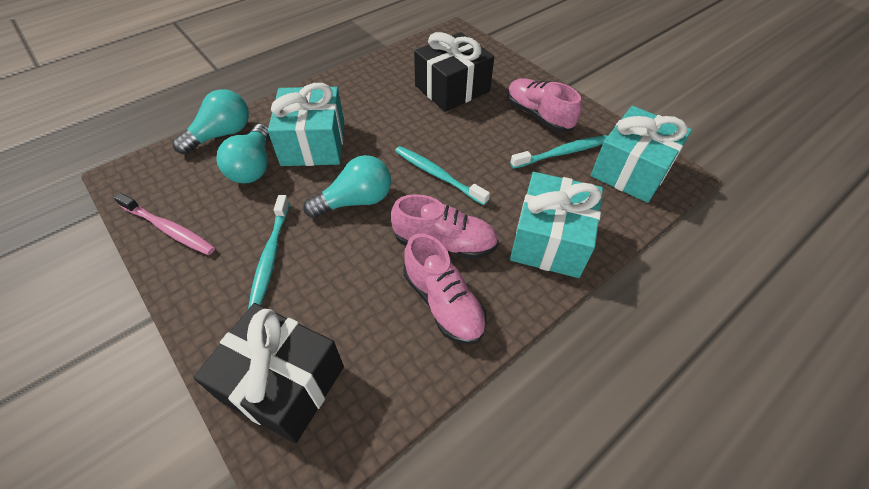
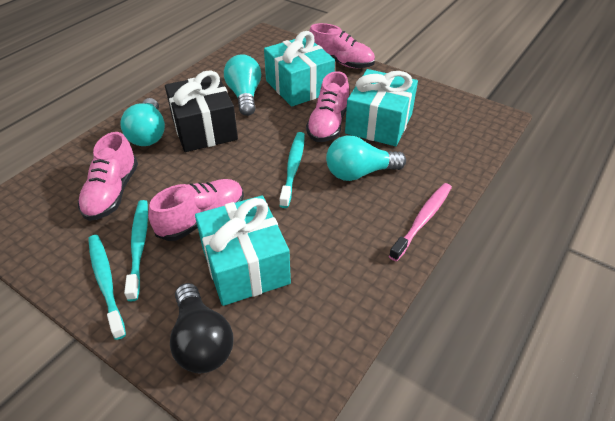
black gift: [193,303,344,443] [414,32,494,112] = 2 -> [165,70,238,152] = 1
black light bulb: none = 0 -> [170,283,234,373] = 1
pink shoe: [391,194,499,259] [403,233,487,345] [507,79,581,132] = 3 -> [78,132,138,221] [148,179,244,241] [306,71,349,142] [309,23,375,68] = 4

